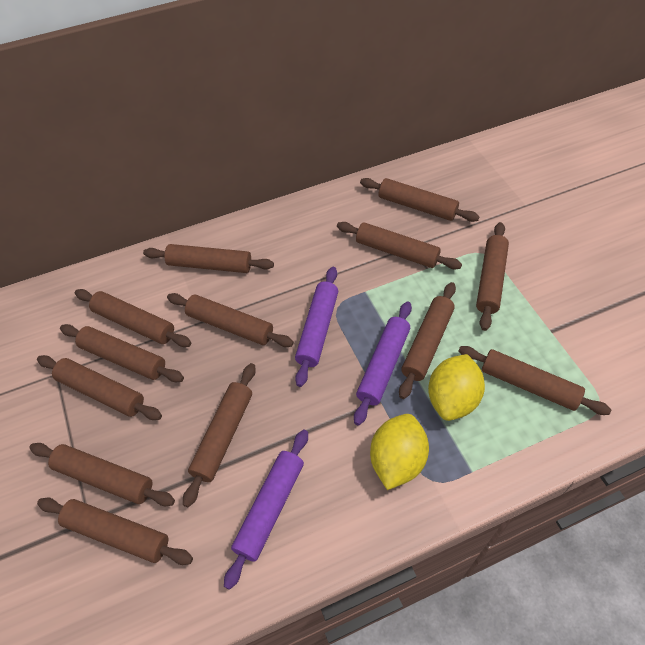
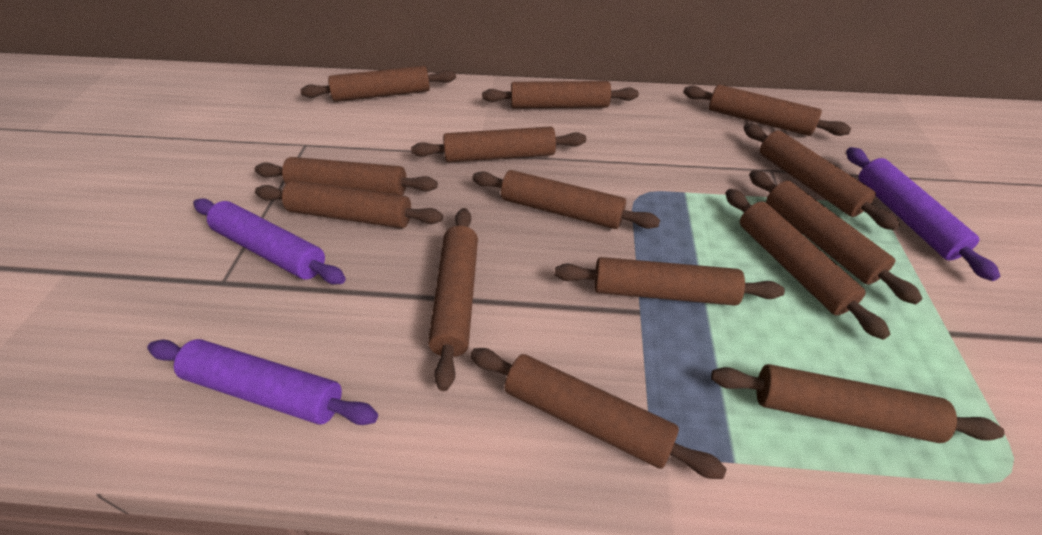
brown rolling pin: [29,443,175,506] [37,355,162,420] [37,498,193,565] [60,324,184,382] [75,289,191,347] [143,244,274,273] [167,293,294,347] [183,363,256,507] [337,222,462,270] [360,178,480,222] [399,282,456,399] [458,346,611,415] [476,222,509,331] = 13 -> [255,157,438,196] [255,181,443,228] [300,66,456,102] [411,126,586,162] [428,208,478,391] [470,348,727,479] [472,170,660,229] [482,81,639,109] [555,257,785,306] [683,85,851,136] [711,364,1005,443] [726,189,890,340] [744,124,900,230] [749,170,923,304] = 14
yellow lemon: [370,414,429,490] [428,354,485,421] = 2 -> none = 0

